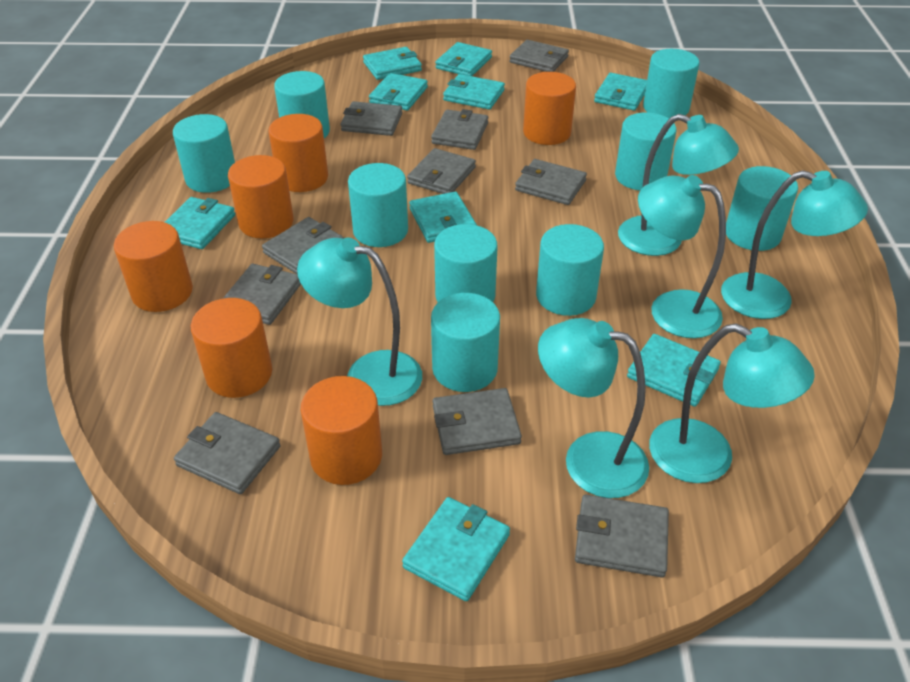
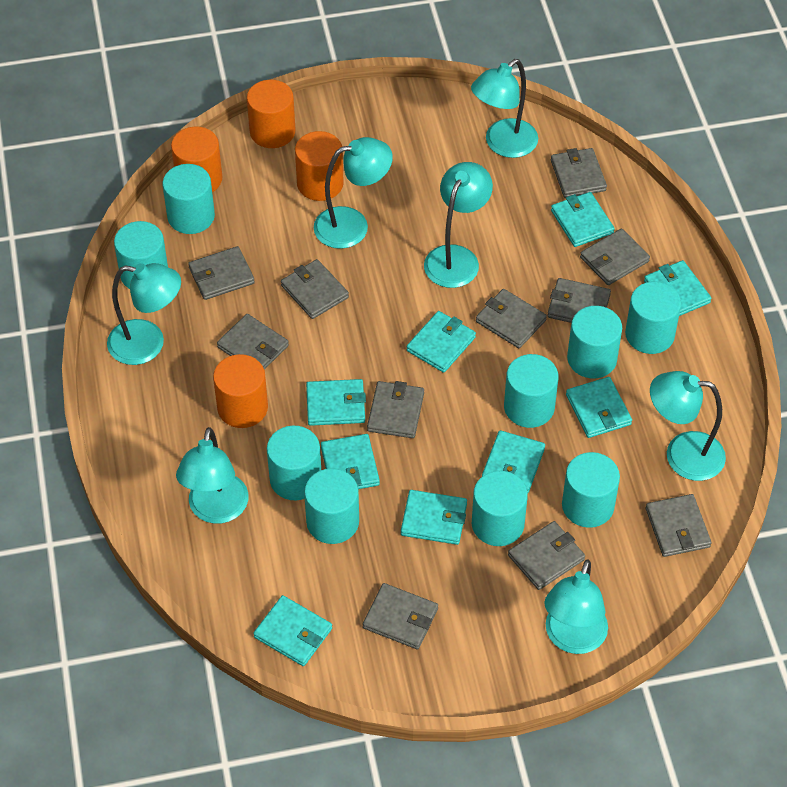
grey wallet: [174,412,281,494] [223,264,301,325] [262,217,344,274] [341,101,402,136] [407,148,476,194] [431,109,488,150] [433,388,522,455] [509,40,569,72] [515,159,587,205] [575,495,669,577] = 10 -> [188,246,255,300] [217,314,289,370] [281,259,349,319] [363,583,438,649] [367,381,424,438] [476,289,547,348] [508,521,585,590] [547,278,611,323] [551,148,607,198] [580,228,650,285] [646,494,712,557] = 11
orange cylinder: [114,221,193,312] [191,298,272,398] [228,155,293,238] [269,114,328,192] [301,376,382,485] [523,72,576,145] = 6 -> [171,127,222,192] [213,354,268,428] [247,80,296,148] [295,131,344,201] = 4
turquoise lamp: [297,237,422,406] [538,318,649,498] [618,114,739,256] [638,175,726,338] [649,323,815,483] [721,170,868,319] = 6 -> [107,263,181,365] [176,427,248,524] [314,137,393,249] [424,162,493,288] [471,59,538,158] [544,559,608,654] [650,371,726,481] = 7

